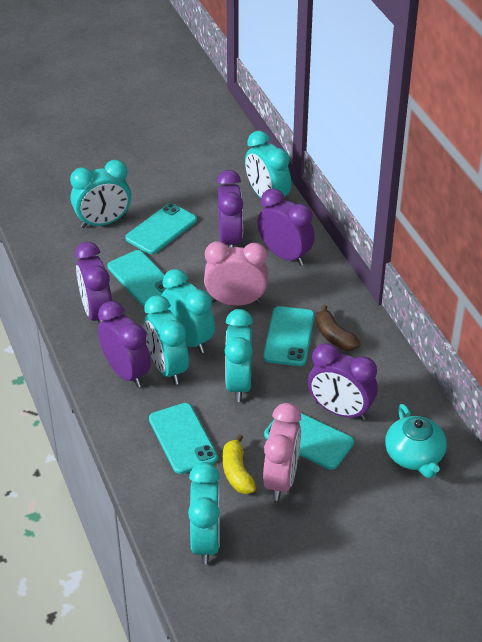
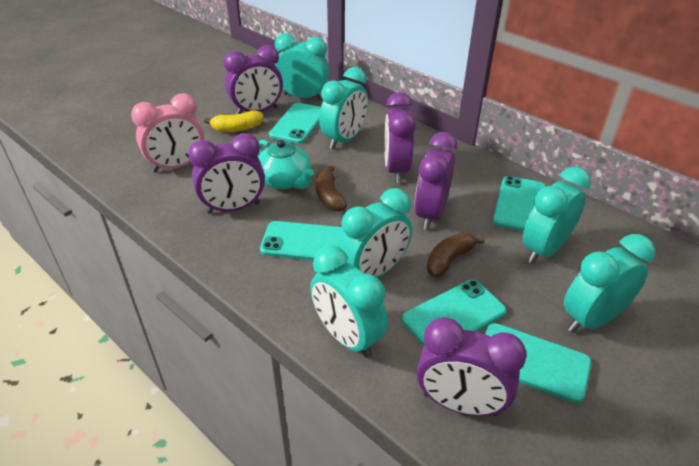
brown banana: [316,305,361,351] = 1 -> [315,166,347,211] [427,233,485,278] = 2
pink clock: [204,241,268,306] [263,403,301,501] = 2 -> [131,93,204,173] = 1

